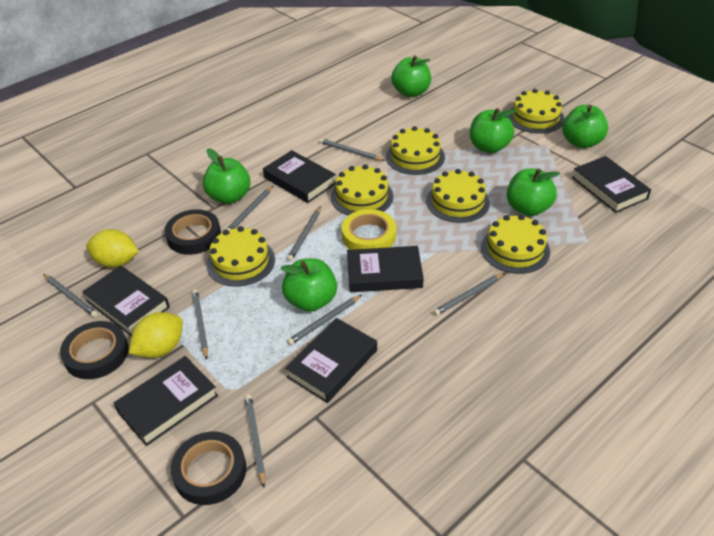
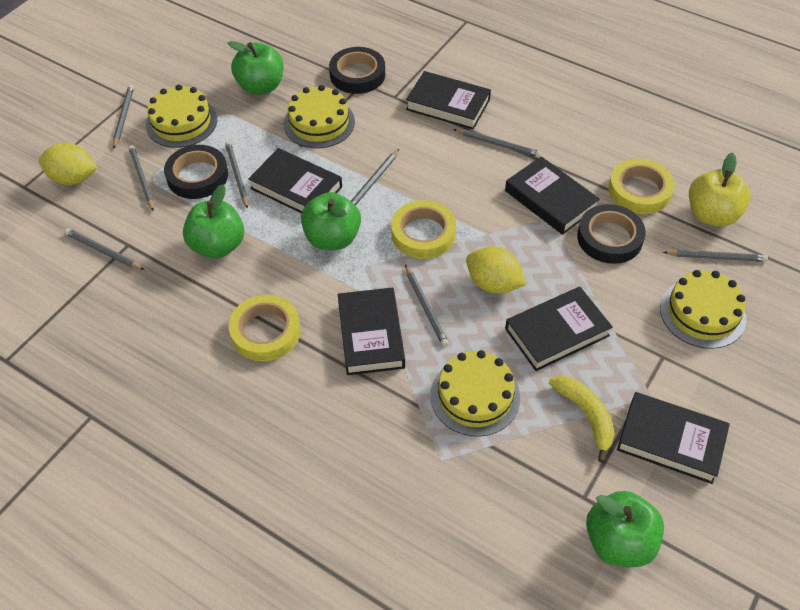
green apple: [203,148,250,204] [280,258,337,312] [391,55,431,97] [470,108,517,153] [507,168,560,216] [562,105,608,148] = 6 -> [183,184,244,259] [228,41,284,95] [301,192,361,250] [586,491,664,567] = 4
yellow apple: none = 0 -> [689,152,751,227] = 1
yellow banana: none = 0 -> [549,376,615,463] = 1
yellow cake: [206,226,275,287] [331,164,393,215] [386,126,445,175] [426,169,490,223] [481,215,550,274] [508,89,565,134] = 6 -> [146,84,217,148] [284,85,355,148] [431,350,520,437] [660,270,746,349] = 4
yellow tape: [341,209,396,250] = 1 -> [229,295,301,361] [391,200,456,259] [608,158,675,214] = 3

